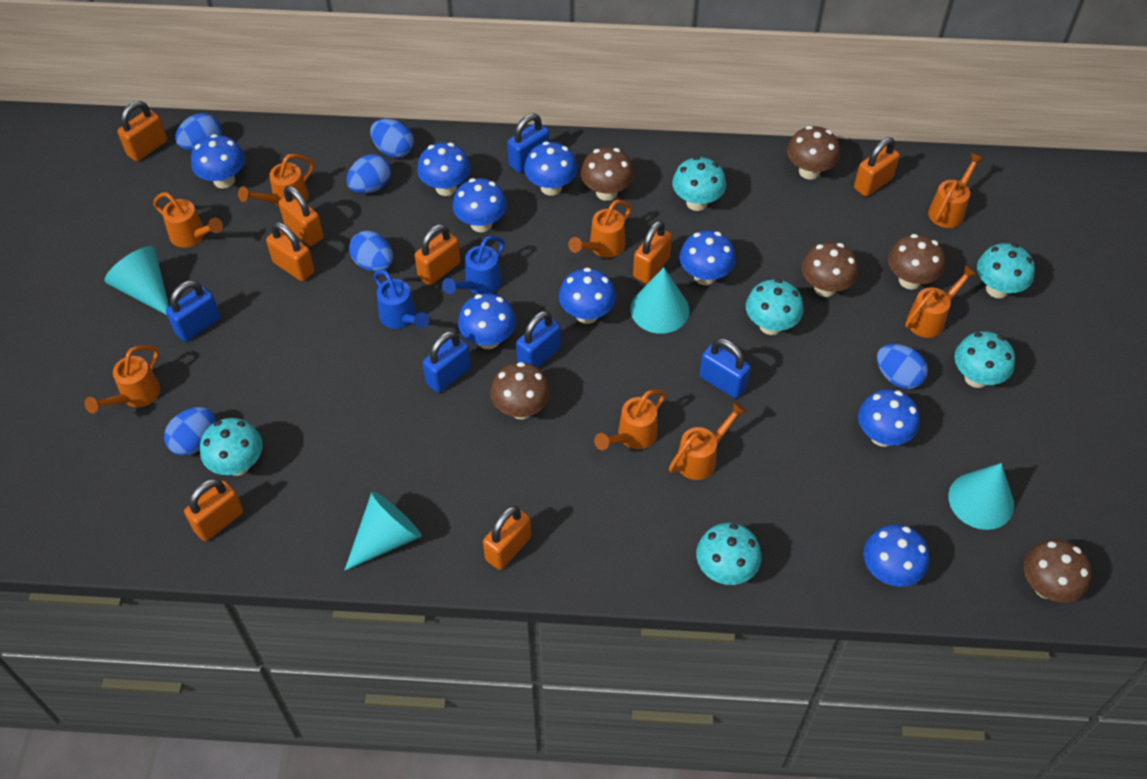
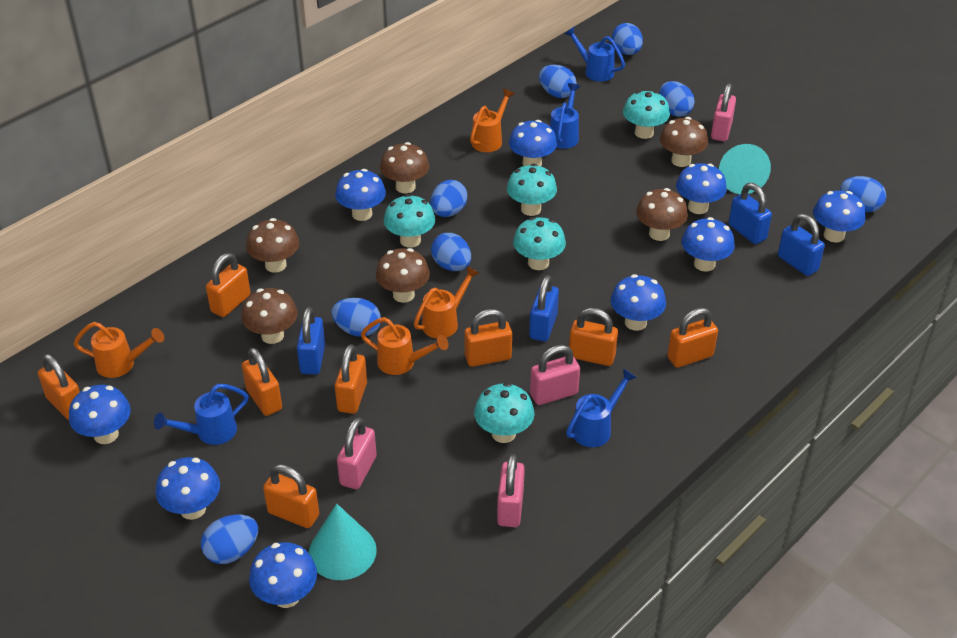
blue egg: [164,407,216,456] [176,113,222,151] [347,154,391,194] [349,231,393,272] [370,119,414,158] [877,344,928,389] = 6 -> [201,515,258,564] [331,298,381,337] [430,180,467,217] [431,233,471,271] [539,65,577,98] [612,23,643,55] [659,81,695,117] [840,176,886,212] = 8
blue padlock: [166,280,220,342] [423,331,471,393] [508,114,549,173] [516,311,561,367] [700,338,751,398] = 5 -> [297,307,325,375] [529,275,559,342] [729,183,772,244] [778,214,825,276] = 4
blue watering can: [374,270,429,329] [442,236,505,294] = 2 -> [154,384,249,445] [550,83,580,149] [565,27,625,82] [566,368,637,447] = 4
orange watering can: [85,345,160,413] [153,192,223,248] [238,154,315,208] [568,200,632,258] [594,390,666,450] [669,401,747,480] [905,265,977,338] [928,153,984,228] = 8 -> [74,322,164,378] [361,317,449,375] [414,266,480,338] [470,89,515,152] = 4
pink padlock: none = 0 -> [337,417,377,489] [497,454,525,527] [530,345,580,405] [711,83,736,141] = 4
turquoise cone: [104,246,169,315] [344,491,422,571] [630,267,689,334] [948,463,1014,530] = 4 -> [309,504,377,580] [719,144,771,194] = 2
turquoise mushroom: [200,418,262,476] [672,156,726,211] [696,523,761,585] [746,279,804,335] [954,332,1015,388] [977,243,1035,298] = 6 -> [384,194,435,248] [474,383,535,443] [507,164,557,216] [513,217,566,270] [623,91,670,139] = 5

